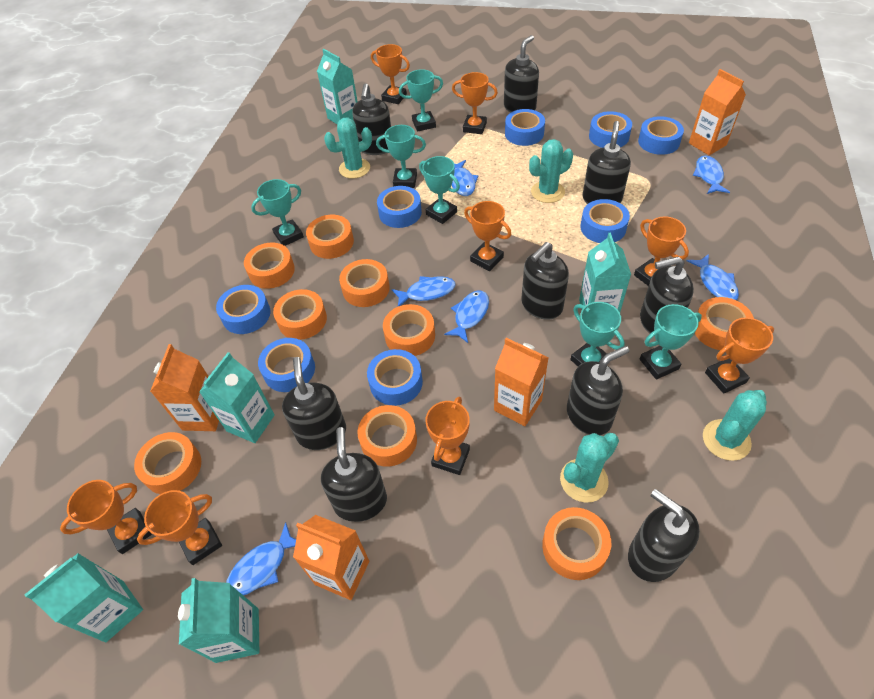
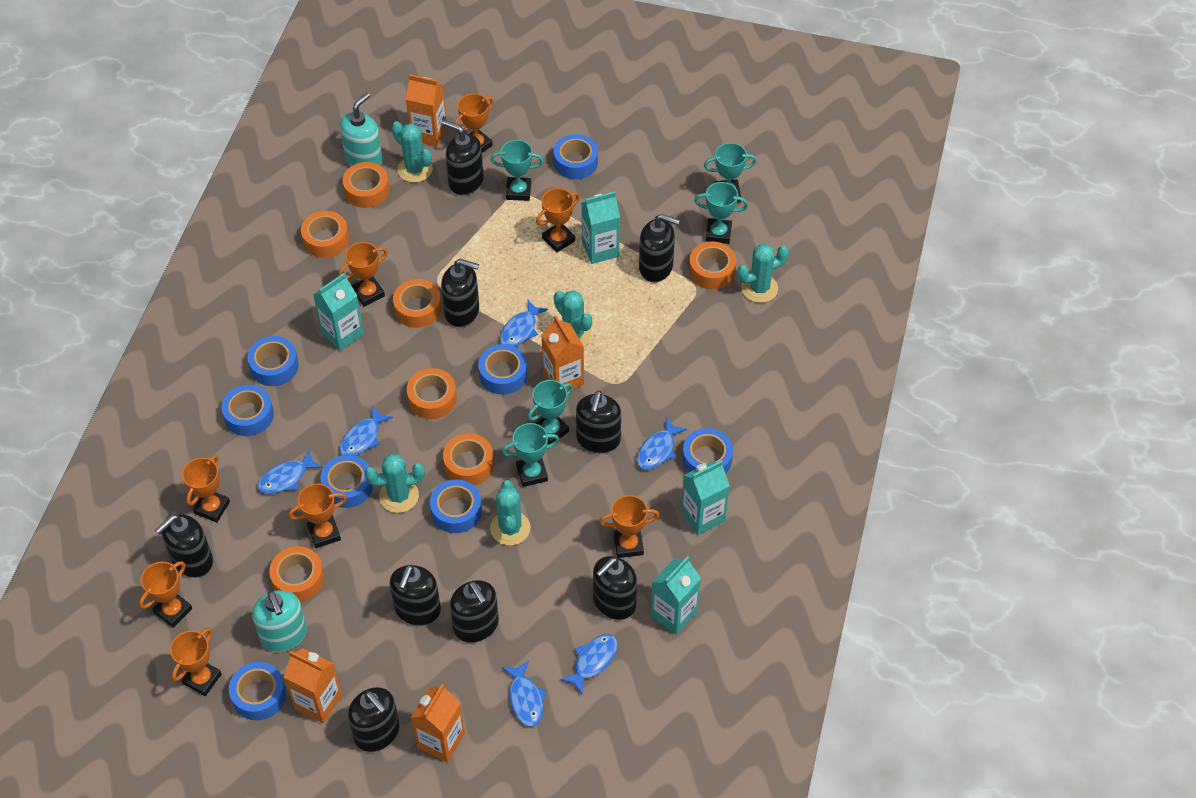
orange tape: [134,432,201,494] [244,243,295,289] [273,289,327,340] [306,215,354,259] [339,259,390,307] [357,405,417,467] [383,304,435,356] [542,507,611,580] [695,297,754,350] = 9 -> [269,546,324,602] [301,211,349,258] [343,162,390,208] [393,279,442,328] [407,368,457,419] [443,433,494,485] [689,241,736,289] = 7
turquoise cactus: [324,118,372,179] [529,139,573,203] [560,433,619,503] [703,390,767,461] = 4 -> [365,454,425,513] [392,121,433,183] [490,480,531,546] [554,290,592,347] [737,244,789,303] = 5
turquoise carton: [24,553,143,642] [178,578,259,663] [199,352,275,443] [317,49,358,124] [579,233,631,312] = 5 -> [313,272,364,351] [581,191,620,264] [651,556,701,635] [681,460,730,535] = 4
turquoise soap dispenser: none = 0 -> [252,590,307,652] [340,92,382,166] = 2
turquoise trophy: [251,179,304,246] [376,125,426,188] [399,69,443,132] [419,156,460,224] [570,302,625,366] [640,304,702,380] = 6 -> [490,140,544,201] [502,423,559,487] [528,380,573,444] [694,182,748,244] [704,143,757,203] = 5

